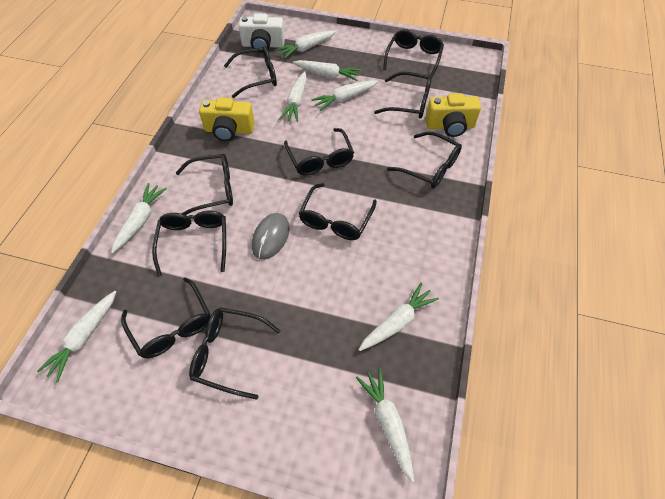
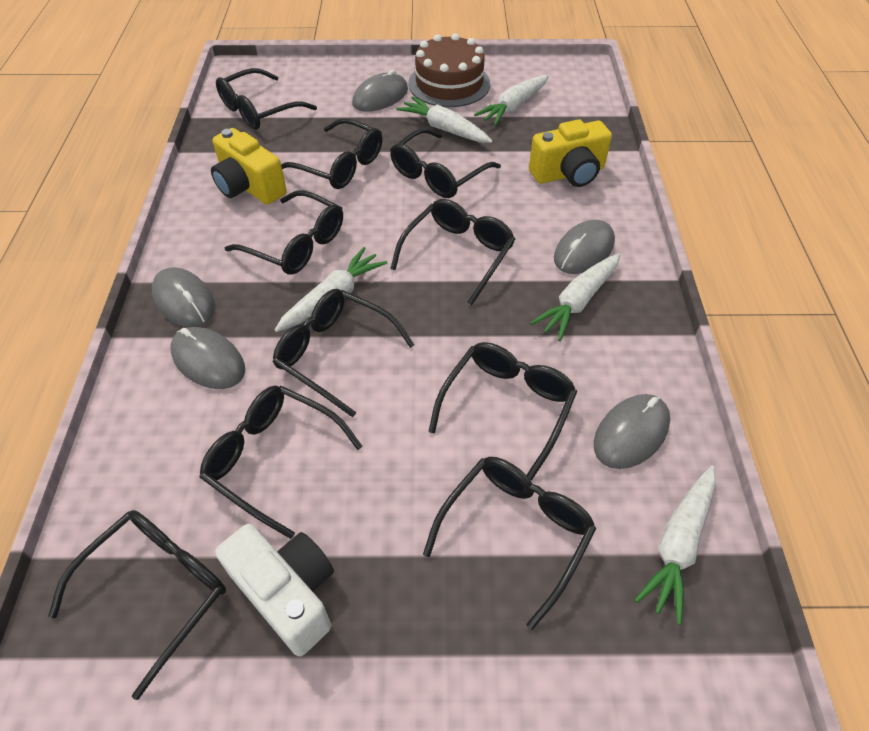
brown cake: none = 0 -> [408,33,490,107] = 1
grey mouse: [252,213,290,260] = 1 -> [152,267,215,327] [171,327,245,389] [352,70,408,112] [554,220,615,274] [594,394,670,469] = 5
white carrot: [37,291,116,382] [111,183,167,254] [276,30,336,59] [279,71,307,122] [293,60,361,81] [311,81,378,111] [356,368,414,482] [359,283,439,351] = 8 -> [275,247,387,332] [396,96,493,143] [474,75,549,126] [530,253,620,341] [634,465,716,625] = 5

